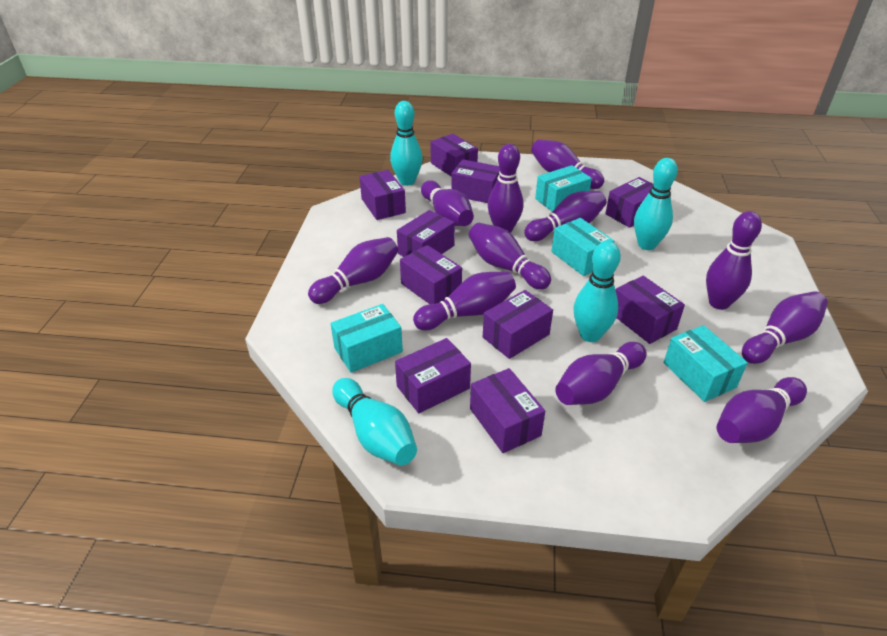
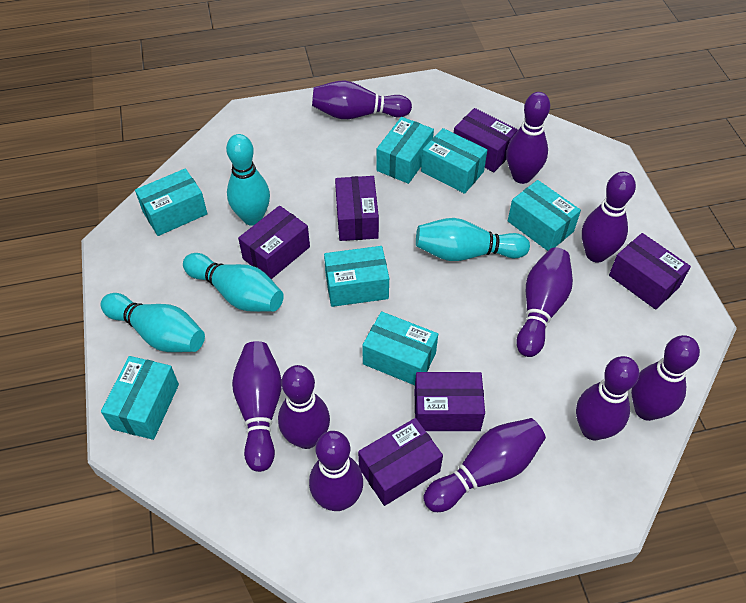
purple bowling pin: [308,237,398,304] [413,271,516,330] [421,180,474,226] [469,223,551,290] [488,144,523,233] [524,191,606,241] [531,139,604,189] [555,342,647,405] [706,211,762,310] [717,377,807,443] [742,291,828,364] = 11 -> [232,341,282,472] [278,365,330,449] [309,431,363,511] [312,80,412,119] [423,418,546,512] [506,92,550,184] [516,248,573,357] [576,356,639,440] [582,172,636,263] [631,335,700,421] = 10
purple box: [359,170,406,220] [395,338,471,413] [397,210,455,257] [400,245,462,304] [430,134,478,177] [451,159,500,203] [470,368,545,453] [483,290,553,359] [605,177,653,228] [616,276,685,344] = 10 -> [238,206,310,279] [335,176,379,241] [358,418,443,506] [414,372,485,431] [454,108,518,172] [609,233,691,310] = 6
turquoise box: [330,304,403,373] [535,165,592,212] [551,218,614,276] [664,325,748,402] = 4 -> [101,356,179,440] [135,168,207,236] [324,246,389,307] [362,311,438,385] [376,117,434,184] [421,128,487,194] [508,180,581,251] = 7

